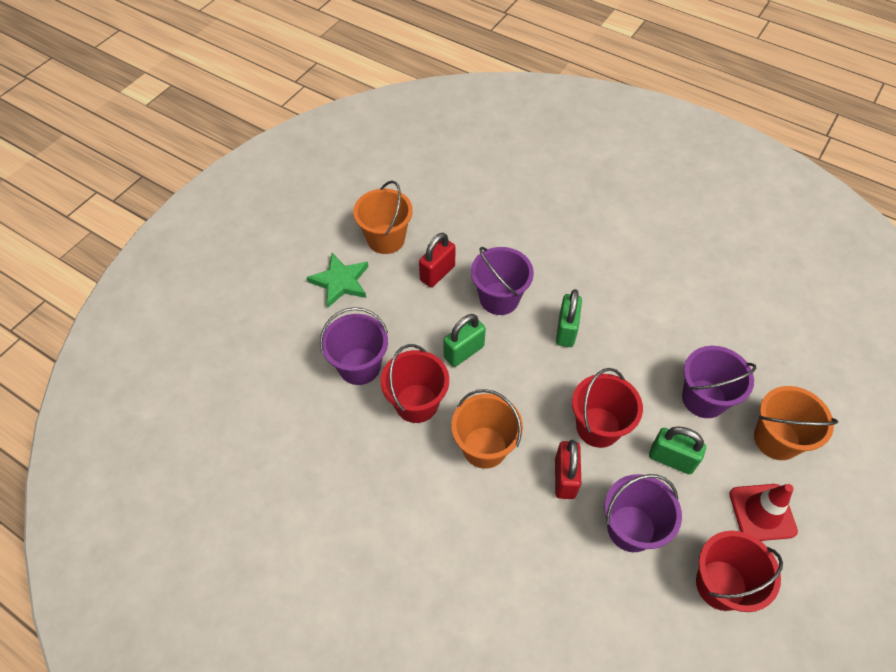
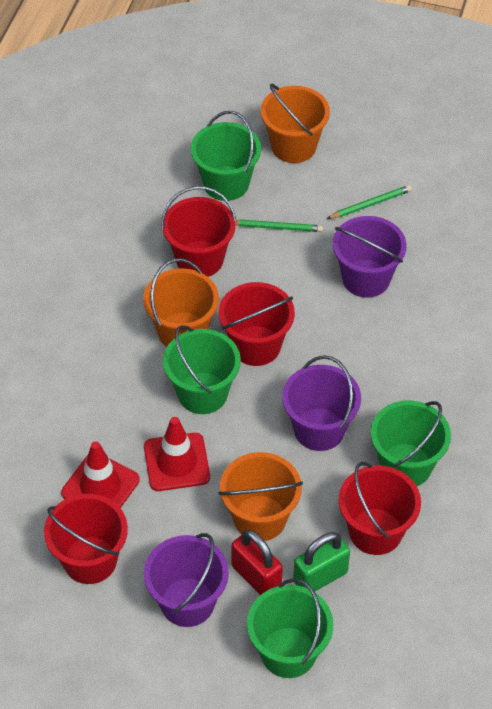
green bucket: none = 0 -> [163,325,241,414] [191,111,261,201] [247,578,333,678] [371,400,451,486] = 4
green padlock: [444,314,486,367] [556,289,582,347] [649,426,706,474] = 3 -> [293,532,350,591] = 1
green pencil: none = 0 -> [235,219,323,232] [326,185,412,219] = 2
green star: [306,253,368,308] = 1 -> none = 0
purple bucket: [320,307,388,385] [471,247,534,315] [604,474,682,552] [682,346,757,418] = 4 -> [144,533,229,627] [282,355,361,451] [333,216,407,298] = 3
red bucket: [380,344,449,423] [572,368,643,448] [696,531,783,612] = 3 -> [44,494,128,584] [161,186,237,277] [219,282,295,366] [339,462,421,555] = 4
red padlock: [419,233,455,287] [555,440,581,499] = 2 -> [231,530,283,595] = 1
red traffic cone: [729,484,798,541] = 1 -> [61,441,140,508] [144,417,210,491] = 2

